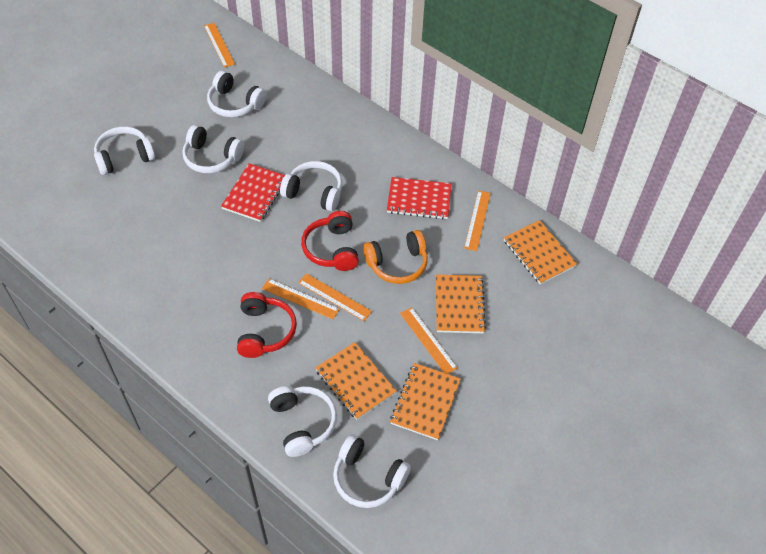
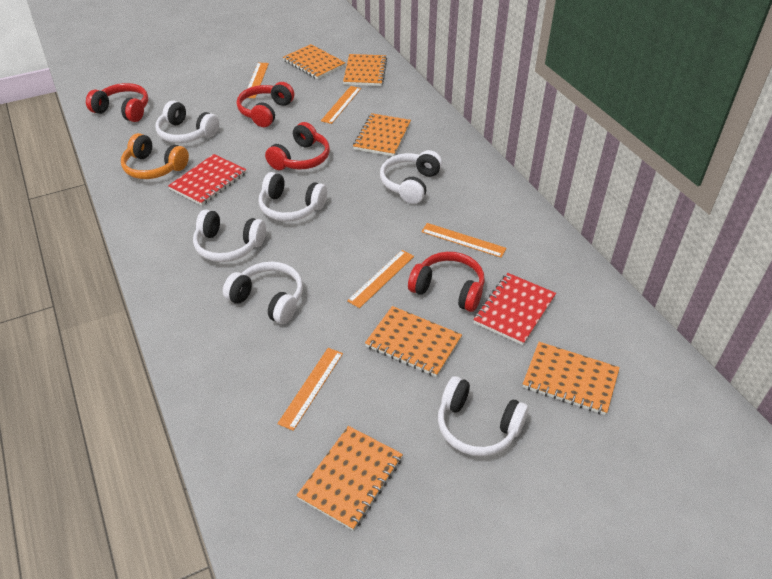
orange notebook: [315,342,397,420] [390,363,461,440] [436,275,486,333] [504,220,577,284] = 4 -> [283,44,346,79] [296,426,403,531] [343,54,387,86] [353,113,411,156] [365,306,462,377] [523,342,620,415] = 6
red headphones: [237,292,297,358] [301,211,359,271] = 2 -> [86,83,148,122] [237,82,294,127] [265,122,330,170] [408,252,485,312] = 4

